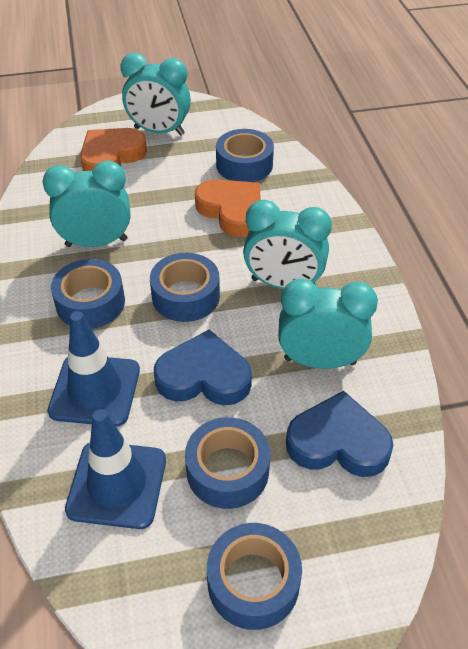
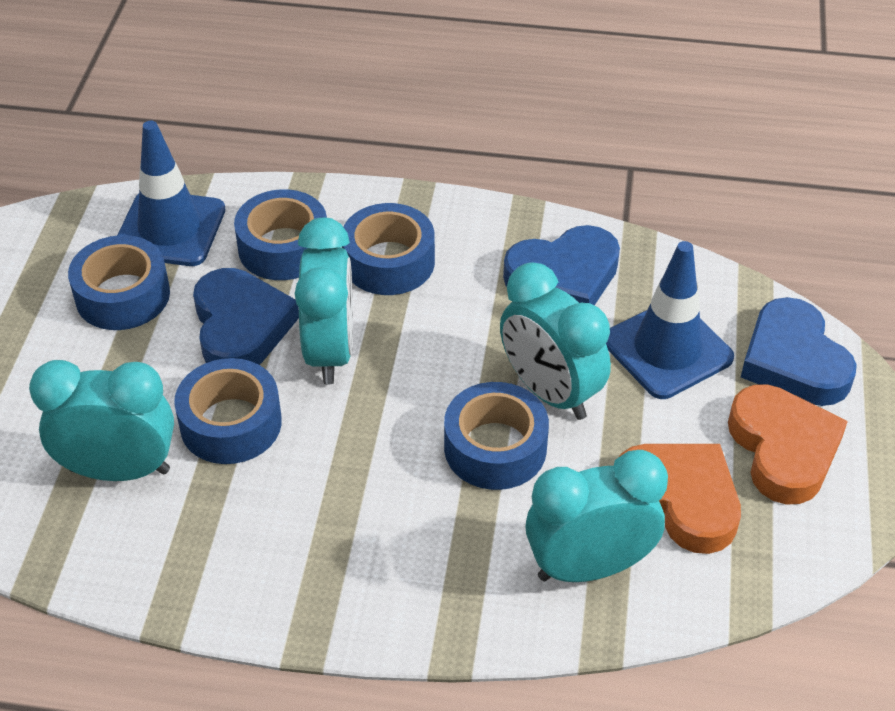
blue heart: [154,330,252,405] [286,391,394,477] = 2 -> [193,268,299,365] [503,225,620,305] [741,297,857,406] = 3

